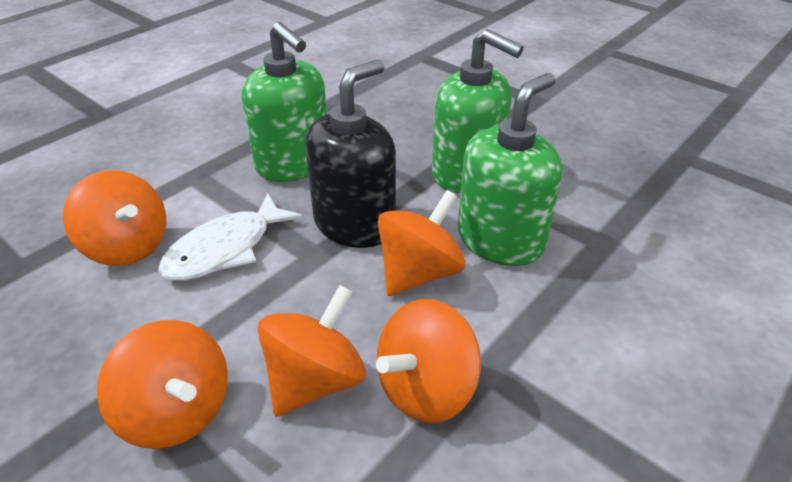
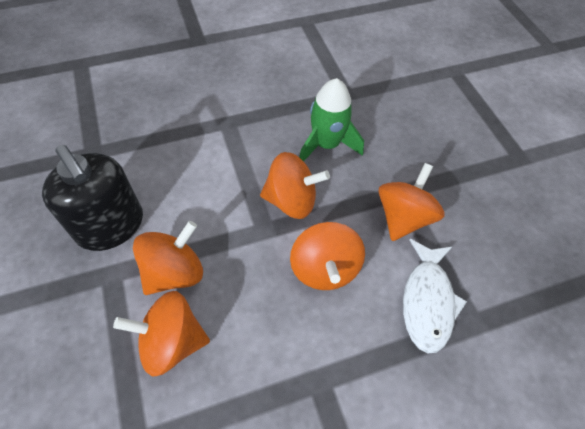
green rocket: none = 0 -> [299,78,364,161] = 1
green soap dispenser: [242,22,327,182] [432,29,524,193] [458,73,562,266] = 3 -> none = 0

